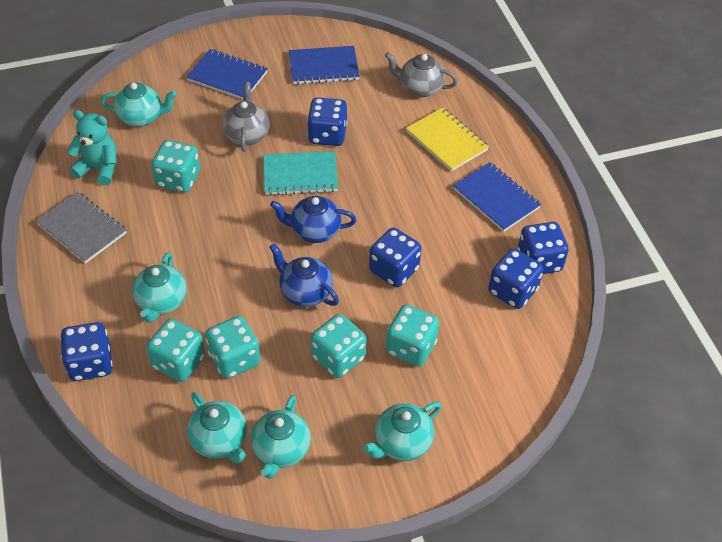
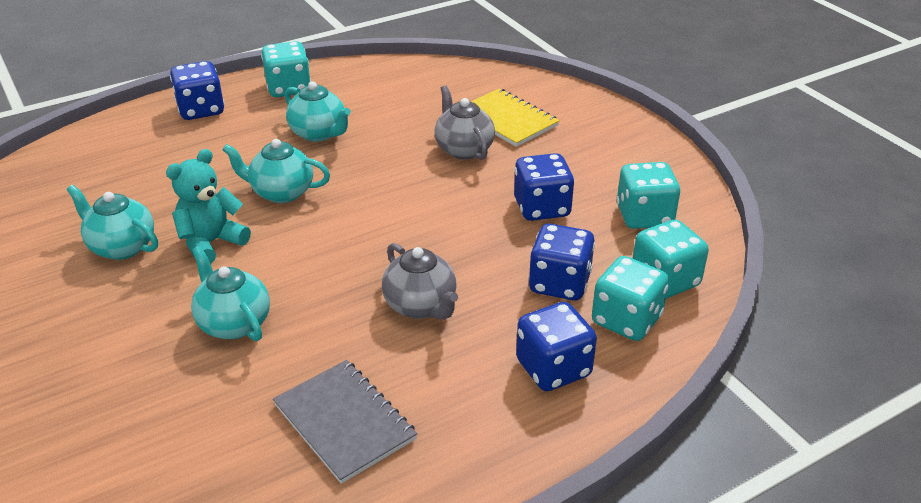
blue dice: [60,322,113,381] [307,97,347,146] [369,228,421,287] [488,248,544,309] [518,222,569,274] = 5 -> [170,61,225,120] [514,153,574,221] [516,302,597,391] [528,224,595,300] = 4
blue notebook: [186,49,268,99] [289,46,360,85] [453,162,541,232] = 3 -> none = 0
blue teapot: [269,244,339,307] [270,196,356,243] = 2 -> none = 0
turquoise dice: [146,319,205,382] [152,140,200,193] [205,316,260,379] [311,314,366,378] [386,305,439,366] = 5 -> [261,41,311,97] [592,256,669,341] [616,162,681,229] [633,220,709,298] = 4
turquoise notebook: [263,151,339,196] = 1 -> none = 0
turquoise teapot: [101,83,177,127] [132,252,187,323] [187,392,247,463] [251,395,311,479] [363,402,441,461] = 5 -> [67,185,158,260] [191,246,270,341] [222,139,330,203] [285,81,351,142] = 4

